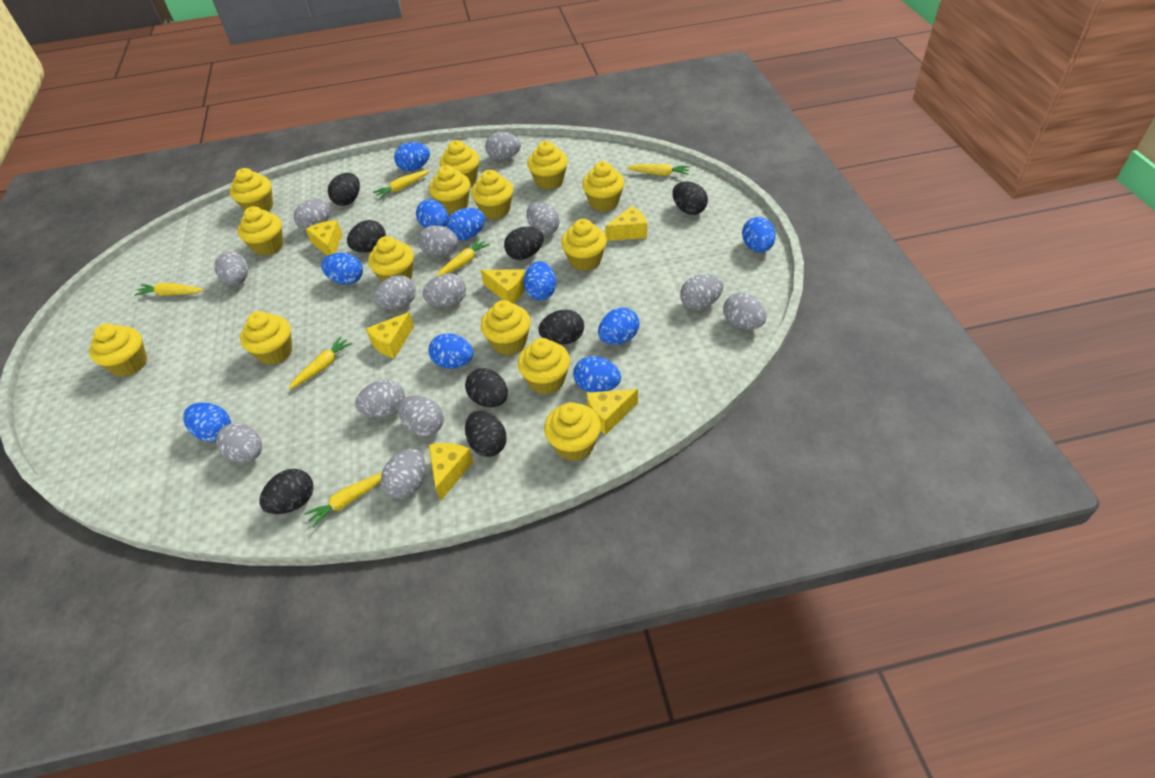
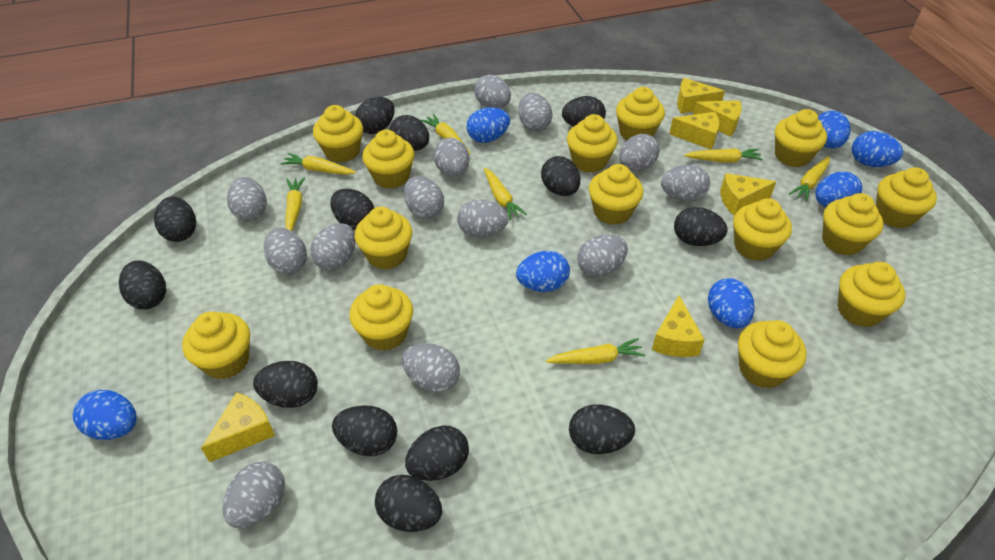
black egg: [260,469,314,514] [328,173,360,206] [347,220,386,252] [465,368,508,407] [465,410,507,457] [504,227,544,260] [538,310,584,344] [673,181,708,215] = 8 -> [119,260,166,309] [154,197,196,242] [253,361,318,408] [330,189,374,230] [332,405,397,456] [355,97,394,134] [375,475,442,532] [390,115,429,151] [405,426,469,481] [541,156,580,196] [562,96,606,127] [569,405,635,454] [674,207,727,246] = 13
blue egg: [183,402,231,442] [321,253,363,285] [394,142,430,171] [416,199,448,228] [428,333,474,369] [447,208,485,240] [524,261,556,300] [573,356,621,392] [598,307,639,345] [742,217,776,252] = 10 -> [73,390,137,440] [467,107,510,143] [516,251,570,292] [708,278,755,328] [815,172,862,207] [818,111,850,148] [852,131,903,167] = 7
yellow carrot: [134,283,204,296] [289,337,353,390] [304,472,382,528] [373,170,430,199] [436,239,490,277] [626,164,690,176] = 6 -> [280,153,356,175] [285,177,305,231] [420,114,471,154] [484,168,527,220] [546,338,645,364] [684,148,763,163] [789,156,830,202] = 7

